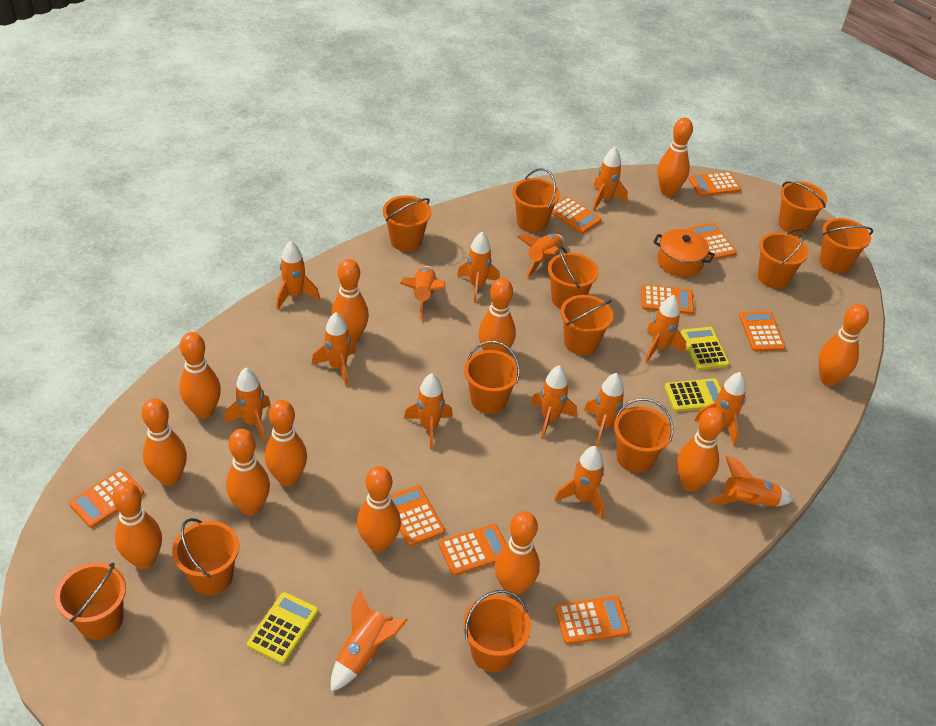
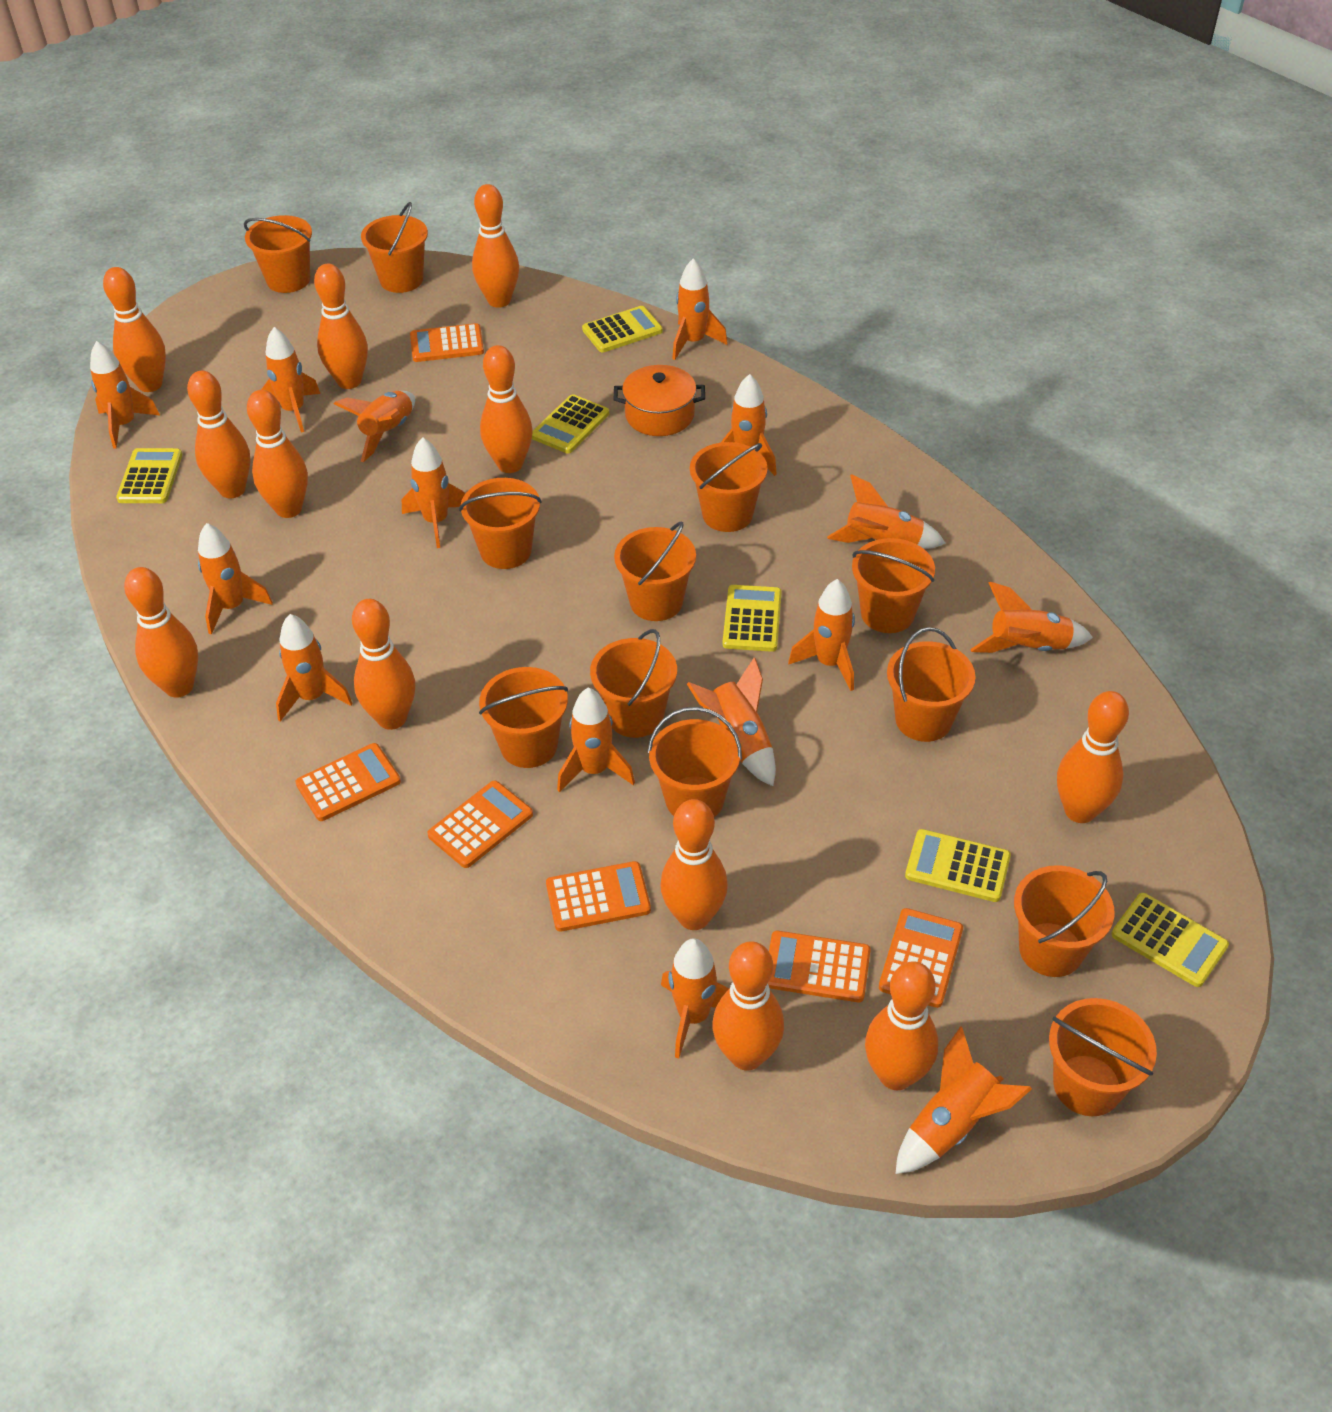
orange calculator: [69,469,144,528] [390,485,445,546] [439,524,506,576] [552,197,602,234] [555,596,629,645] [641,285,694,314] [688,223,737,260] [689,172,741,196] [739,311,786,352] = 9 -> [295,743,401,821] [410,323,484,362] [427,780,533,868] [546,861,651,932] [768,931,871,1002] [879,908,963,1008] = 6
yellow calculator: [247,592,319,664] [665,378,721,412] [681,327,730,370] = 3 -> [116,448,182,503] [532,394,609,453] [582,306,663,352] [723,585,782,652] [905,829,1011,902] [1111,893,1229,987] = 6

